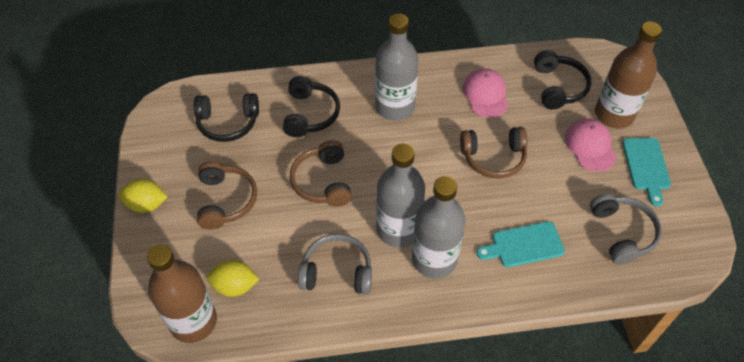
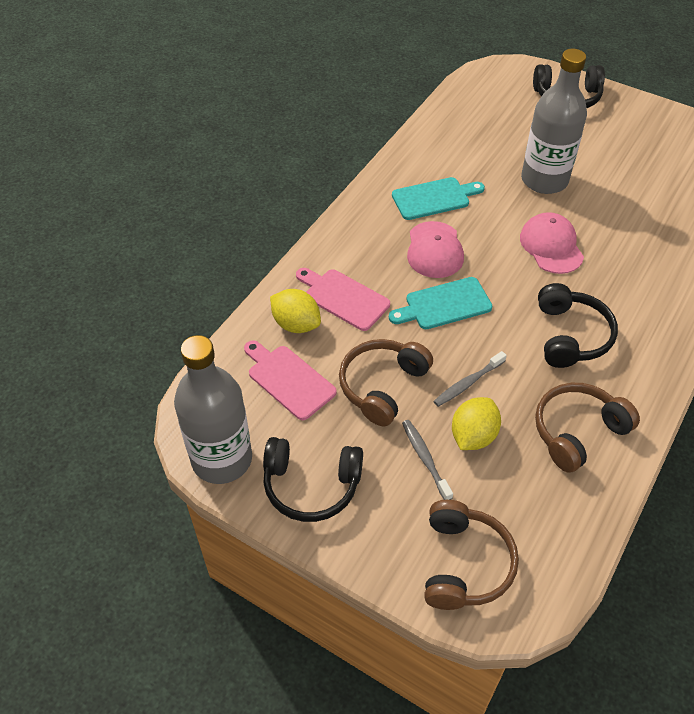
brown bottle: [147,244,217,343] [595,21,662,128] = 2 -> none = 0
grey bottle: [375,13,418,121] [376,144,425,247] [412,176,466,279] = 3 -> [174,335,252,484] [521,49,587,194] = 2
grey headphones: [298,234,372,294] [590,194,662,264] = 2 -> none = 0
grey toothbrush: none = 0 -> [402,420,453,500] [433,351,507,407] = 2
pink cutting board: none = 0 -> [244,340,337,420] [296,268,390,331] = 2

